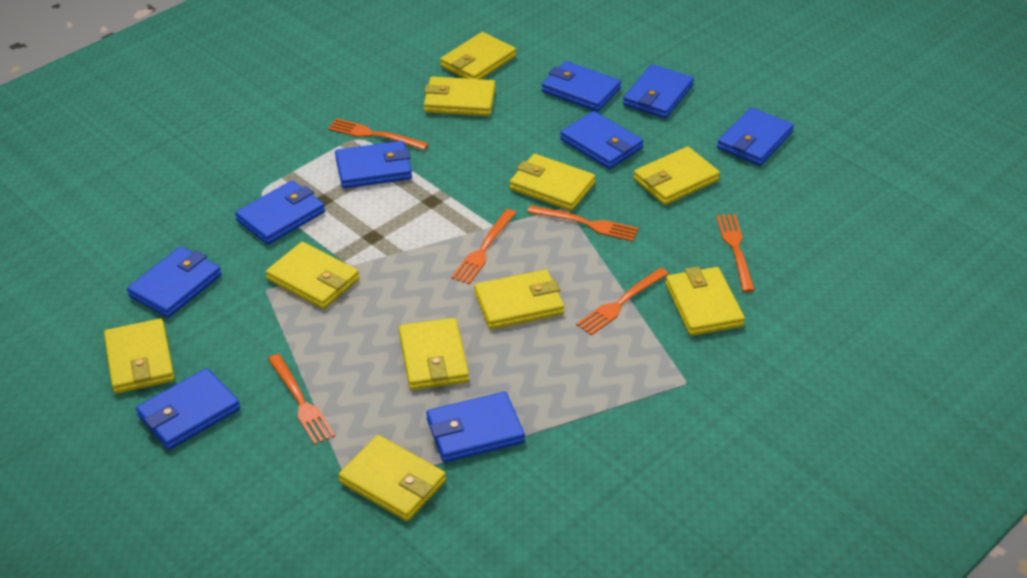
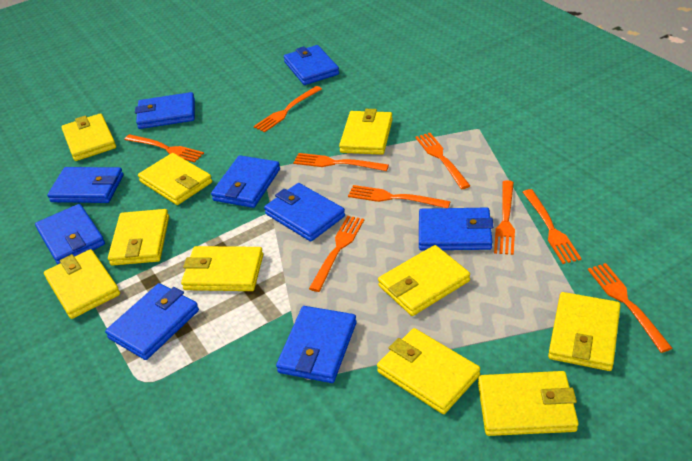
orange fork: [268,354,335,445] [328,118,428,150] [451,209,516,285] [527,205,638,241] [576,268,669,336] [716,214,755,292] = 6 -> [124,134,204,162] [254,86,322,133] [293,153,389,171] [309,216,364,292] [348,185,451,208] [415,133,470,189] [494,180,515,255] [523,189,582,264] [588,263,672,353] = 9

